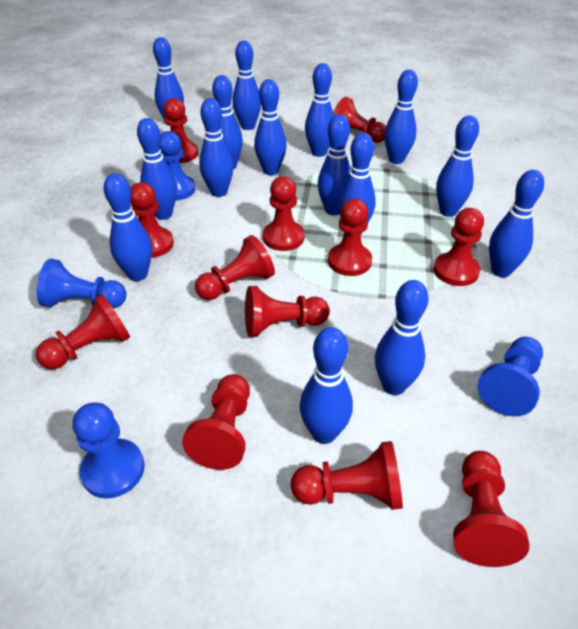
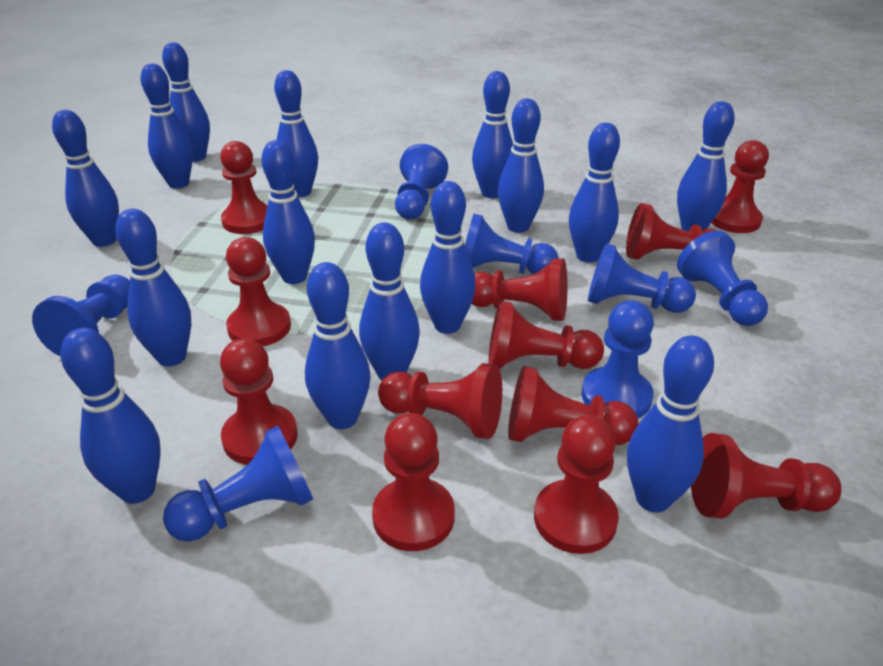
blue pawn: [37,259,127,308] [73,403,145,499] [160,131,196,201] [478,337,543,417] = 4 -> [32,275,130,357] [163,426,313,542] [395,144,448,220] [465,214,559,274] [581,300,654,418] [588,243,696,313] [677,231,768,326] = 7

